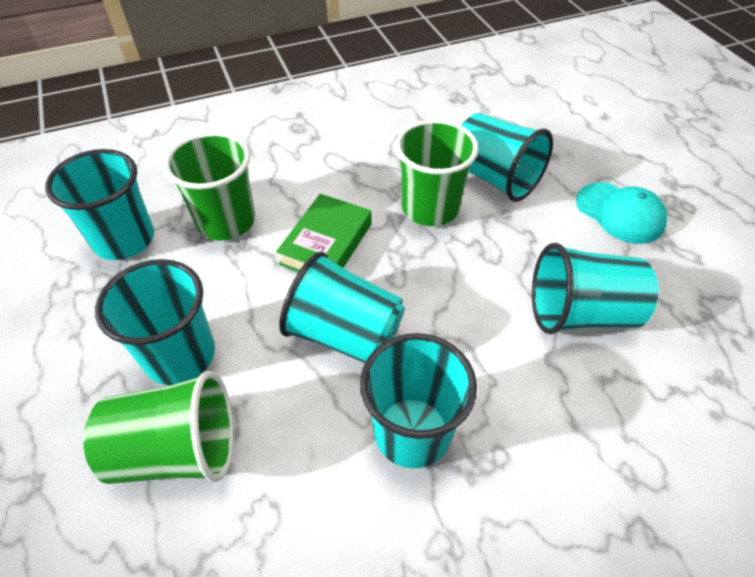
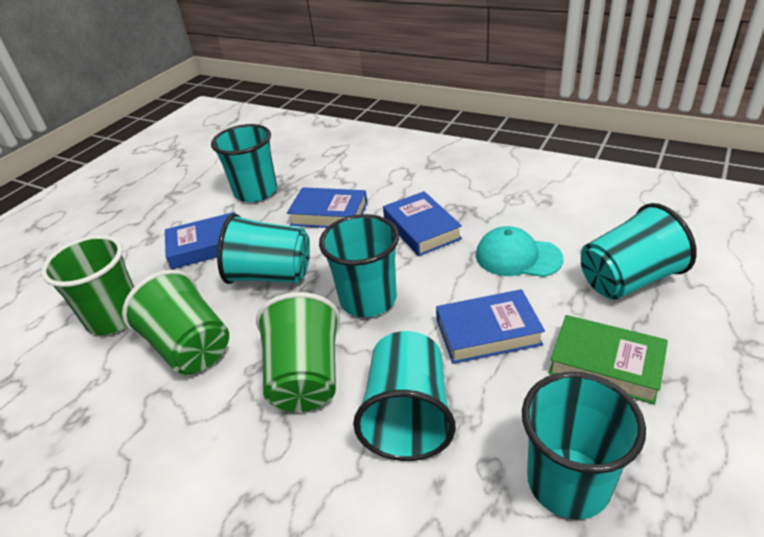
blue book: none = 0 -> [165,212,235,269] [287,187,367,228] [383,191,462,256] [436,289,545,364] = 4

